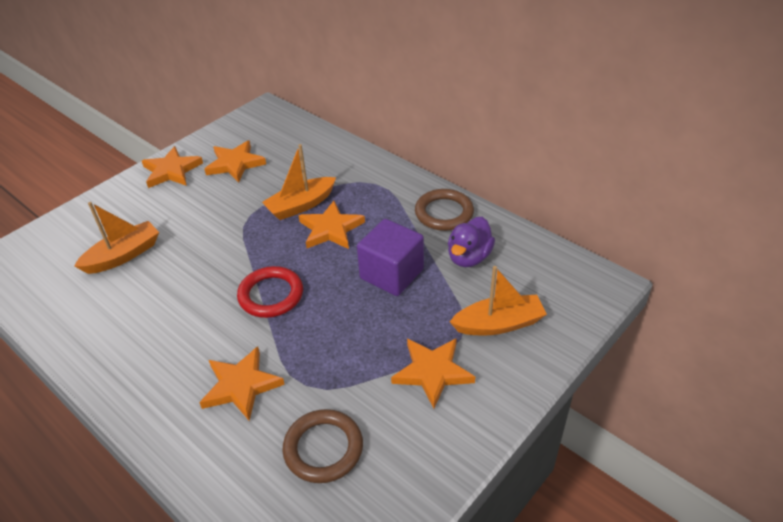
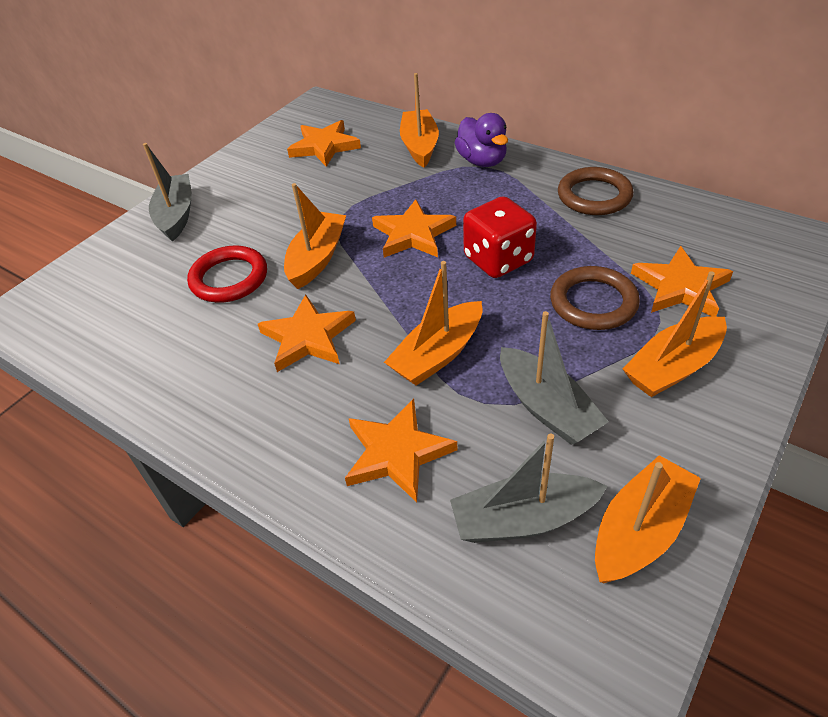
grey boat: none = 0 -> [143,143,192,242] [450,434,607,543] [500,311,609,445] = 3
orange boat: [74,202,159,274] [262,144,336,220] [450,266,547,335] = 3 -> [284,183,346,289] [384,261,482,385] [400,73,439,168] [595,455,701,583] [623,271,727,397] = 5
purple cube: [357,219,424,296] = 1 -> none = 0
red dice: none = 0 -> [463,196,537,278] = 1

